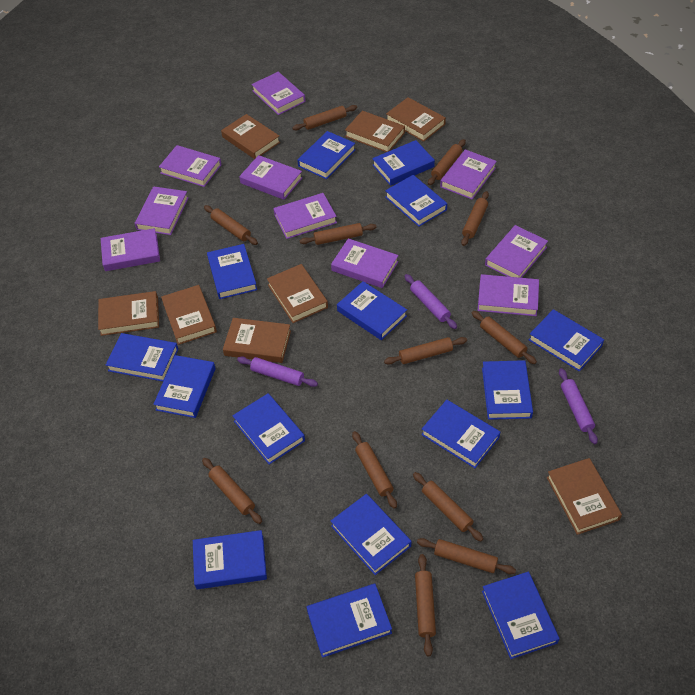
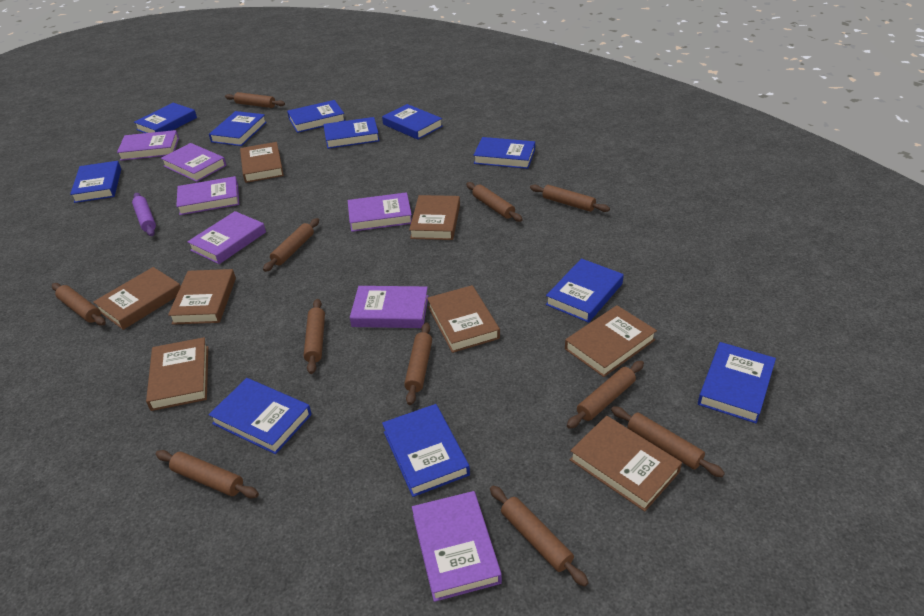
blue book: [106,333,178,381] [153,355,216,418] [193,530,267,589] [207,244,257,299] [232,393,305,464] [298,131,356,179] [307,584,392,658] [331,494,411,575] [337,281,407,340] [372,140,435,186] [385,175,447,227] [421,400,500,468] [482,360,533,420] [482,572,560,659] [529,309,604,372] = 15 -> [70,161,121,203] [134,103,197,133] [209,111,267,146] [209,378,312,454] [287,100,345,133] [323,117,380,149] [382,104,443,140] [382,404,470,497] [474,137,535,169] [546,258,624,323] [698,342,776,424] = 11
brown rolling pin: [202,458,262,524] [204,205,258,245] [292,105,357,131] [300,223,377,245] [352,431,397,509] [384,337,467,365] [413,472,483,542] [415,554,436,657] [417,538,516,574] [428,139,466,185] [461,191,489,246] [472,311,537,364] = 12 -> [52,283,106,326] [156,450,259,498] [225,92,285,108] [263,218,319,272] [304,299,325,374] [404,322,432,405] [466,182,523,222] [490,486,589,587] [530,184,610,212] [567,361,644,429] [611,406,725,477] = 11
purple book: [101,228,160,271] [135,186,188,235] [159,145,221,187] [239,155,303,200] [251,72,305,115] [273,193,337,239] [331,238,398,288] [440,149,497,199] [477,274,539,316] [485,225,548,278] = 10 -> [117,130,179,161] [161,143,226,182] [176,176,239,215] [187,211,266,264] [348,192,412,232] [350,286,428,328] [412,491,502,602] = 7
purple rolling pin: [237,357,318,387] [405,274,457,329] [559,368,598,444] = 3 -> [132,193,156,236] = 1

